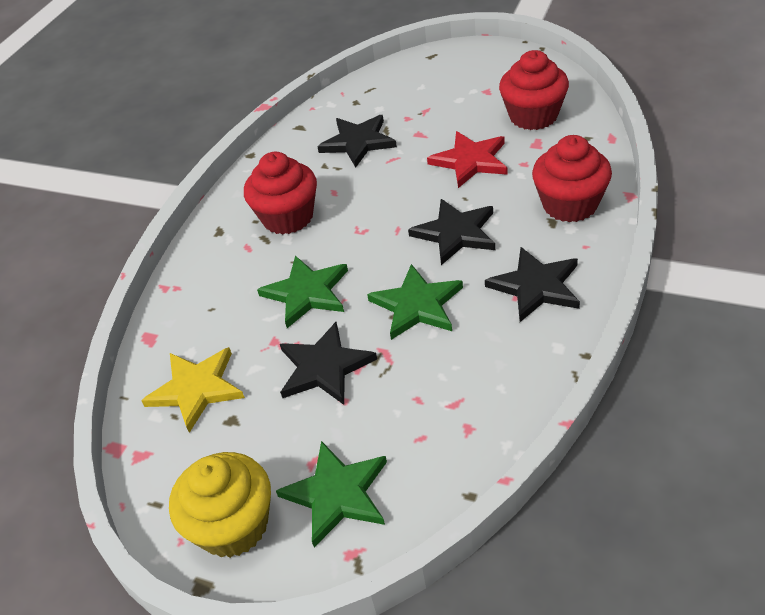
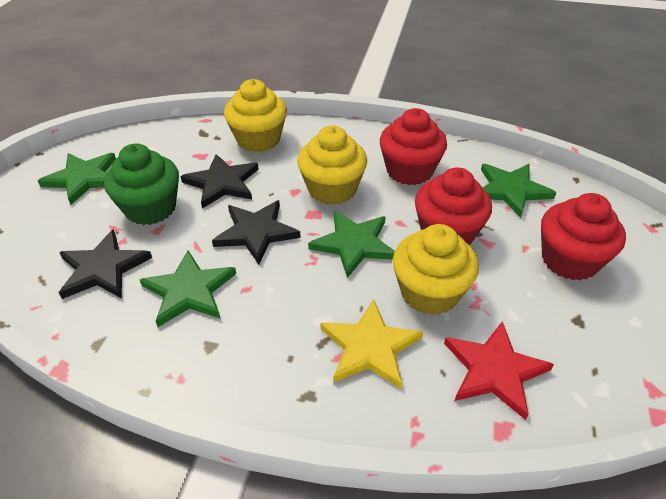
black star: [280,322,377,405] [317,115,397,168] [408,199,495,265] [485,247,580,322] = 4 -> [59,229,152,299] [181,154,259,208] [212,200,301,264] = 3
green cupcake: none = 0 -> [104,144,179,225] = 1
green star: [257,256,348,328] [276,441,387,547] [367,264,463,340] = 3 -> [38,153,116,205] [140,250,236,327] [308,211,395,278] [481,164,556,218] = 4
yellow cupcake: [169,452,271,558] = 1 -> [224,79,287,152] [297,125,367,205] [393,224,479,315] = 3

